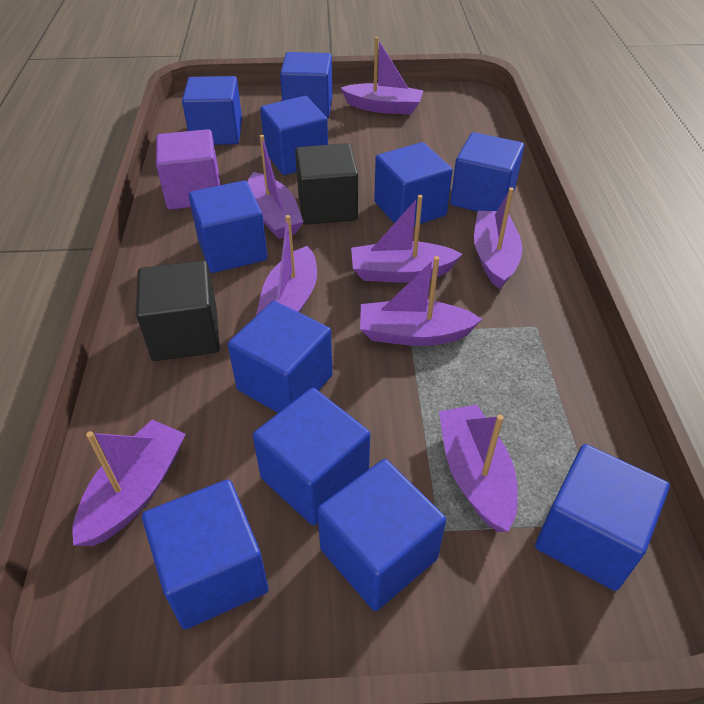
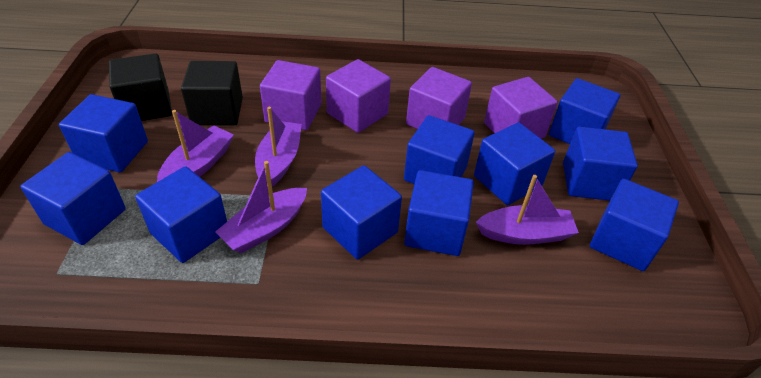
blue cube: [142,479,269,629] [182,76,242,145] [189,181,268,273] [228,301,333,413] [253,388,370,525] [260,96,328,175] [280,52,333,118] [317,459,446,611] [374,142,453,226] [450,132,524,212] [535,444,670,591] = 11 -> [20,152,126,245] [59,94,148,172] [135,166,227,263] [321,165,402,260] [404,115,475,184] [404,170,474,256] [474,122,555,205] [549,78,620,144] [563,127,638,201] [590,179,679,271] = 10
purple boat: [72,420,186,546] [248,135,304,239] [256,215,317,316] [341,37,423,114] [351,195,462,283] [360,256,482,346] [439,405,518,532] [474,188,522,289] = 8 -> [157,110,234,182] [215,161,307,253] [255,107,302,189] [476,175,579,245] = 4
purple cube: [156,129,220,210] = 1 -> [260,60,321,130] [326,59,391,133] [406,67,472,129] [484,77,558,139] = 4

